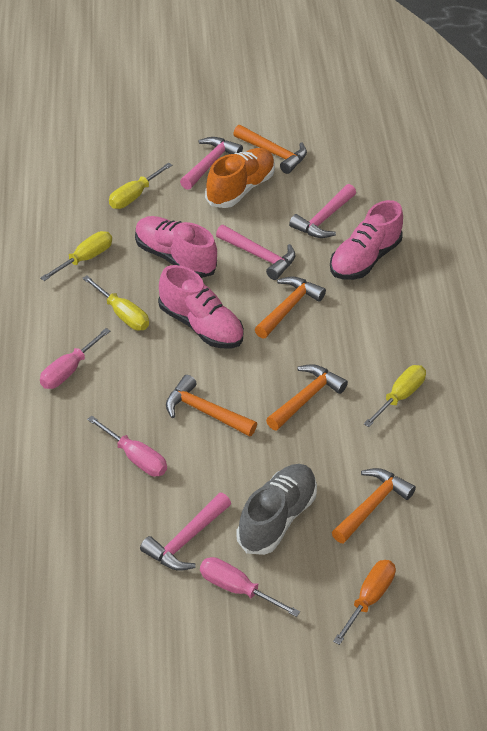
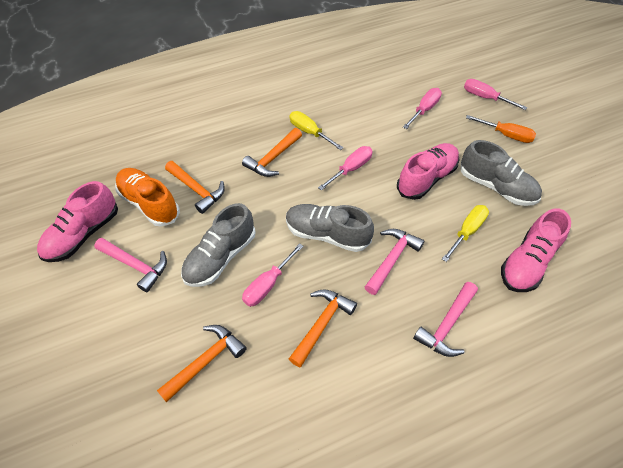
grey shoe: [236,464,317,555] = 1 -> [181,203,256,287] [286,204,374,252] [461,140,542,206] = 3
orange hammer: [166,375,257,437] [233,125,307,174] [255,276,326,339] [266,364,348,430] [332,468,416,544] = 5 -> [157,325,247,402] [165,161,225,214] [242,128,302,177] [289,289,357,367] = 4
pink hammer: [140,493,231,571] [180,137,243,190] [216,225,296,280] [289,184,356,238] = 4 -> [94,238,167,292] [365,229,424,295] [413,282,478,357] = 3
pink screwdriver: [40,328,110,389] [87,416,167,476] [200,557,300,617] = 3 -> [242,243,303,307] [318,146,373,191] [403,88,442,129] [464,79,527,110] = 4
yellow screwdriver: [40,231,112,281] [82,276,149,331] [109,162,172,209] [364,365,426,427] = 4 -> [290,111,344,150] [442,205,489,262] = 2

